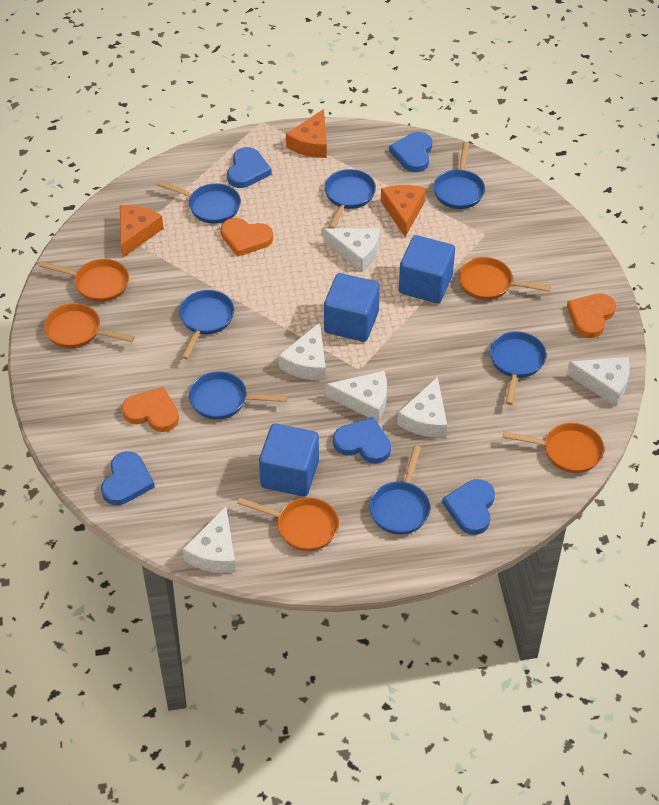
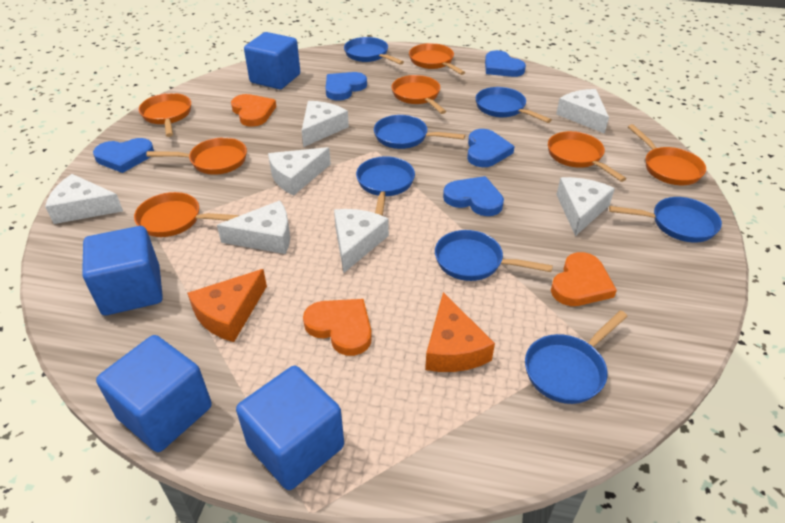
blue cube: [259,423,319,496] [324,273,380,342] [399,235,455,303] = 3 -> [82,226,163,315] [96,335,212,452] [236,366,344,490] [244,32,300,89] = 4
orange cheese: [120,205,164,258] [286,109,327,158] [381,185,426,237] = 3 -> [187,269,267,342] [425,292,495,372] = 2
orange pan: [39,259,129,302] [44,303,135,348] [237,497,339,551] [458,257,551,300] [503,423,604,473] = 5 -> [134,192,240,237] [139,93,191,137] [146,137,247,175] [392,75,446,114] [409,43,465,75] [548,131,627,182] [628,124,706,185] = 7
white cheese: [183,507,236,573] [279,322,326,380] [323,228,379,272] [326,371,387,422] [397,377,447,437] [567,357,630,406] = 6 -> [45,174,123,224] [217,200,290,254] [268,147,331,195] [302,101,349,147] [334,209,389,273] [556,89,609,134] [556,177,615,236] = 7

